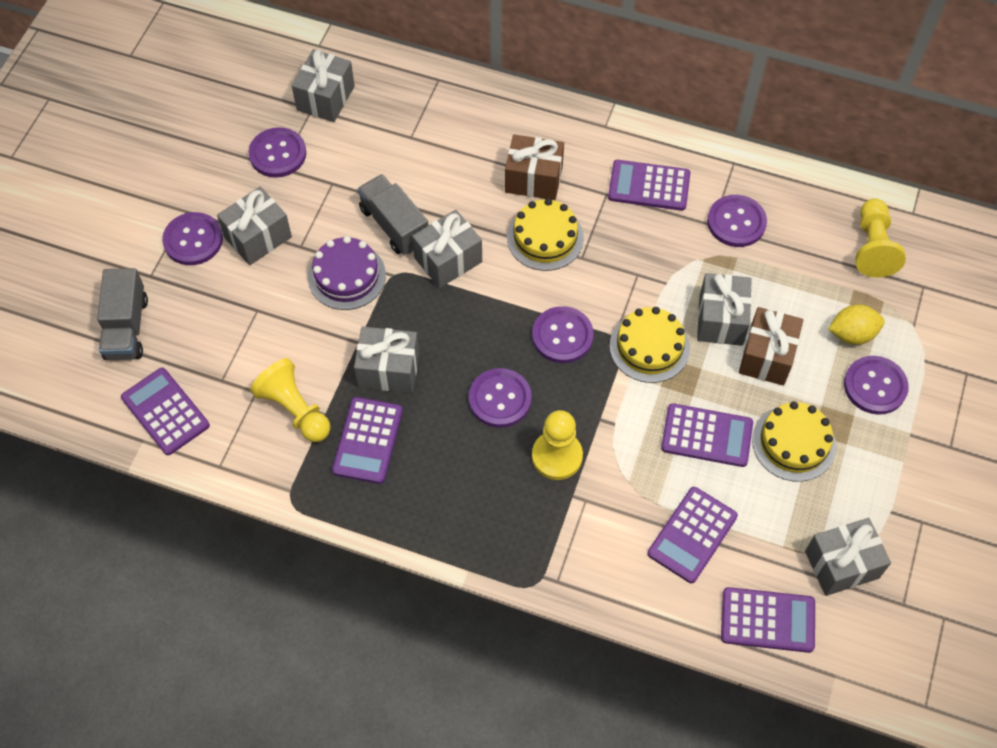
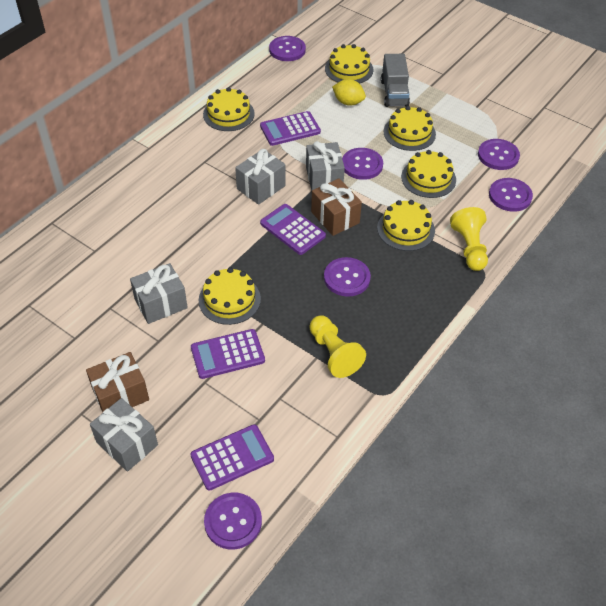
grey gift: [217,187,292,265] [292,49,355,122] [354,327,419,393] [412,210,482,288] [697,273,752,346] [805,518,891,596] = 6 -> [90,398,158,472] [130,263,188,324] [235,149,286,205] [306,141,345,191] = 4
grey truck: [97,268,148,360] [357,174,429,255] = 2 -> [381,54,410,107] = 1
purple cake: [308,236,386,310] = 1 -> none = 0
purple calculator: [121,368,210,455] [332,397,403,484] [608,160,690,211] [647,487,738,583] [661,403,753,467] [721,587,815,653] = 6 -> [190,424,274,491] [191,329,265,379] [260,111,321,146] [260,204,326,255] = 4
yellow cake: [507,198,584,271] [610,307,690,383] [752,401,836,482] = 3 -> [199,268,261,325] [203,87,255,131] [325,44,374,84] [377,200,435,251] [383,106,436,151] [401,150,456,198] = 6
yellow pawn: [250,358,330,442] [532,410,583,480] [856,198,906,278] = 3 -> [309,316,366,378] [450,207,488,271] = 2

